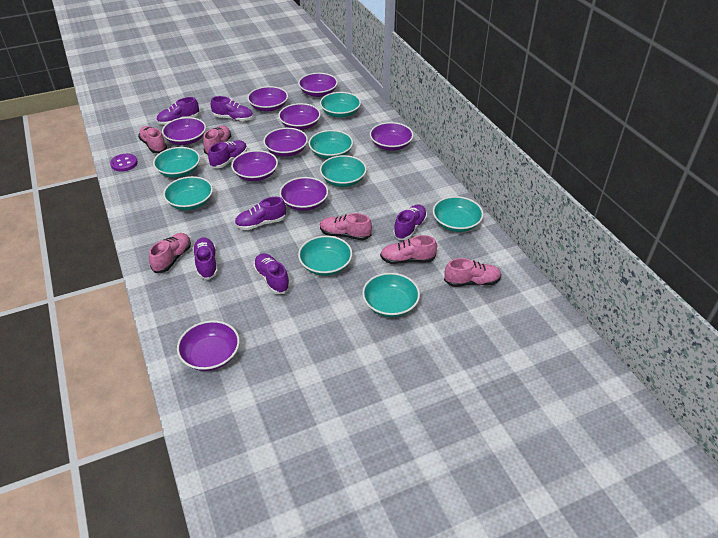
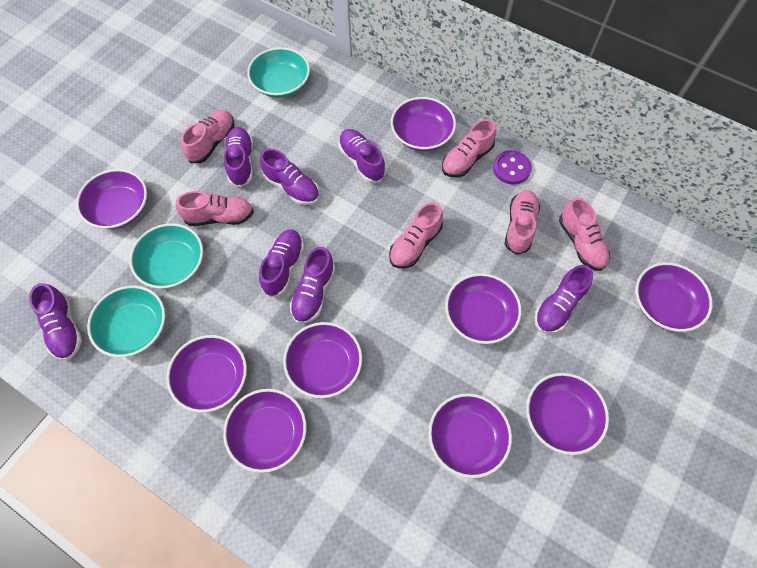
turquoise bowl: [153,147,200,178] [163,176,213,210] [298,236,352,276] [308,130,353,159] [320,92,361,118] [320,155,367,187] [362,273,420,317] [433,196,484,232] = 8 -> [87,285,165,358] [129,223,203,289] [247,47,310,98] = 3

